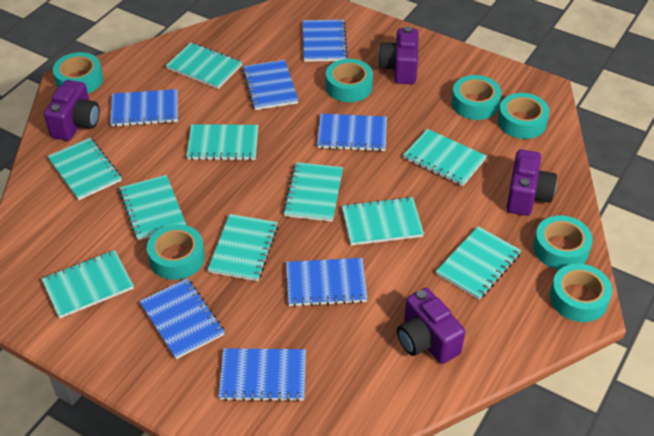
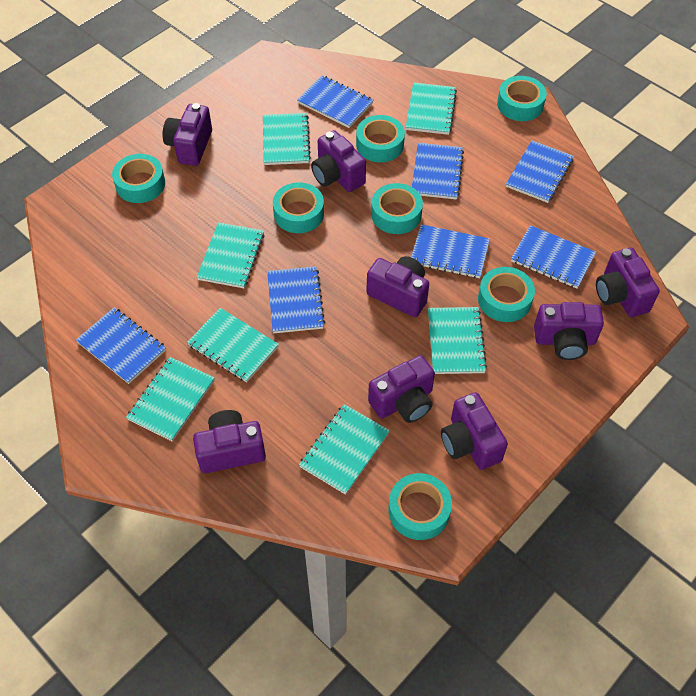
purple camera: [44,80,100,141] [378,26,419,84] [397,288,465,364] [507,149,557,216] = 4 -> [162,103,212,166] [193,410,266,473] [311,130,366,192] [366,256,429,317] [368,355,435,423] [441,392,508,470] [534,302,604,360] [596,248,660,317] = 8
turquoise notebook: [42,250,134,318] [48,138,122,200] [119,175,186,240] [166,42,242,89] [186,124,259,161] [207,214,278,281] [283,162,343,222] [342,197,424,246] [403,129,487,186] [436,226,521,300] = 10 -> [126,357,214,441] [187,308,279,382] [197,222,264,288] [263,113,311,165] [299,404,390,495] [406,82,457,135] [428,307,487,374] = 7

